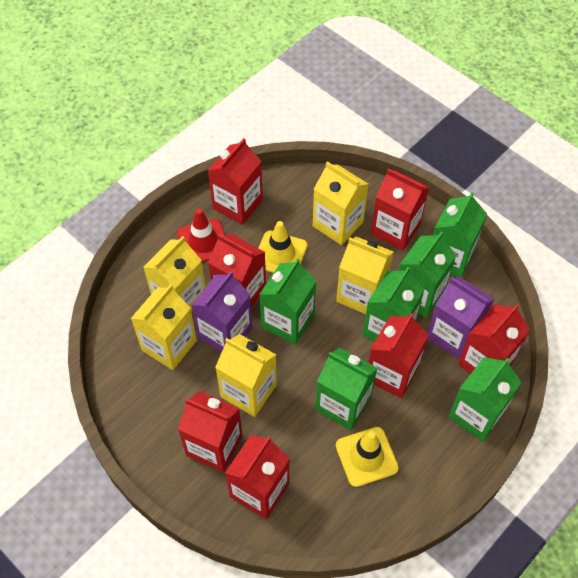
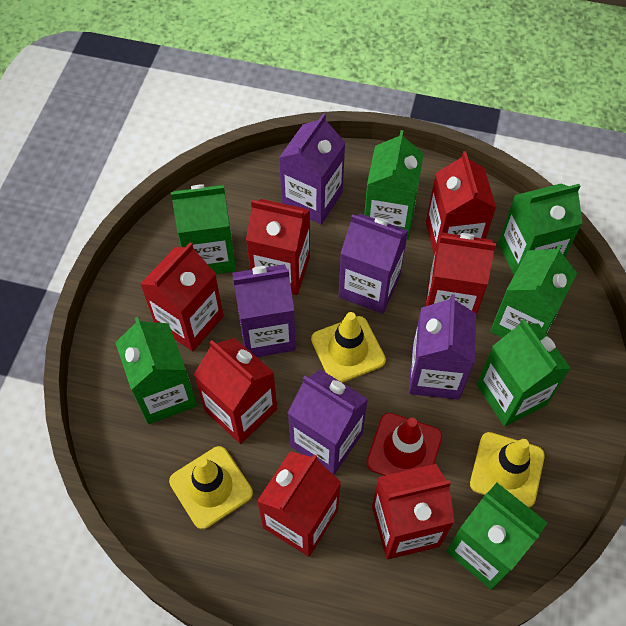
green carton: [259,258,316,345] [315,347,377,430] [363,267,424,341] [399,232,456,318] [433,192,487,278] [448,357,522,442] = 6 -> [115,317,197,424] [171,184,236,274] [364,130,424,240] [446,483,548,590] [477,319,571,427] [490,244,577,338] [498,184,583,275] = 7
purple carton: [191,271,252,352] [427,276,494,359] = 2 -> [232,264,296,357] [279,113,346,224] [288,369,368,475] [339,214,408,314] [409,294,476,400] = 5
yellow carton: [131,285,197,370] [143,236,206,312] [215,334,277,417] [313,161,368,245] [336,236,393,314] = 5 -> none = 0
yellow traffic cone: [259,221,307,273] [336,427,399,487] = 2 -> [169,446,253,529] [311,312,386,383] [470,432,545,507] = 3

